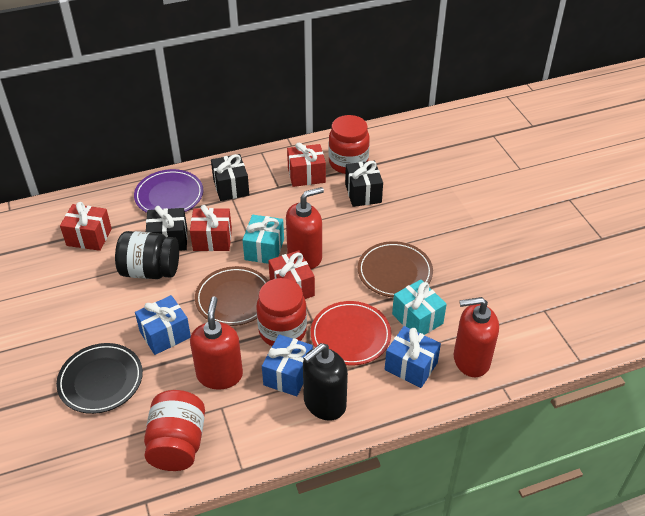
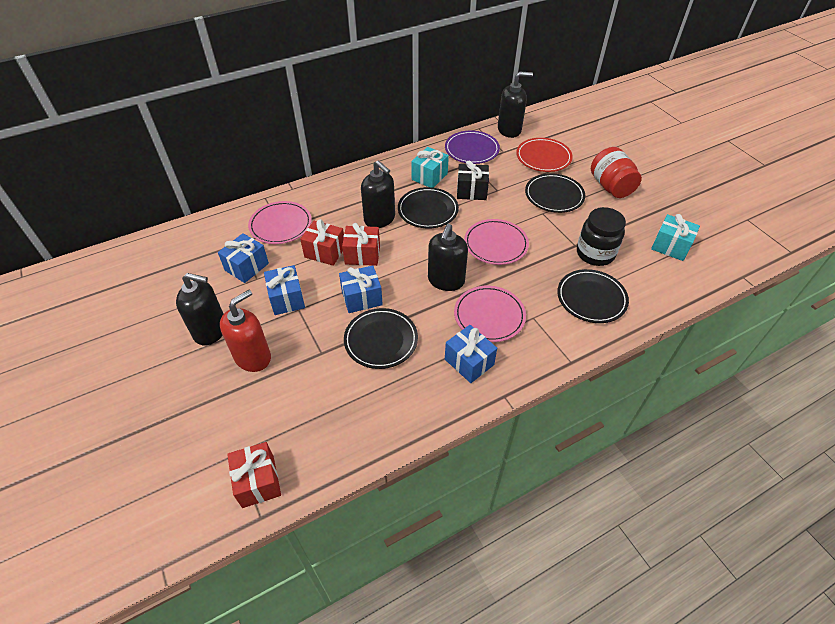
black gift: [146,206,187,251] [211,154,249,201] [345,160,383,207] = 3 -> [457,161,489,200] = 1
black plate: [56,343,143,414] = 1 -> [344,308,418,369] [398,187,459,228] [525,173,585,213] [557,269,629,323] = 4
black soap dispenser: [303,343,348,421] = 1 -> [176,273,223,345] [361,160,395,228] [428,224,468,291] [498,72,533,138] = 4
blue gift: [135,295,191,355] [262,334,313,396] [385,326,441,388] = 3 -> [218,233,269,283] [264,265,305,315] [339,265,383,313] [445,325,497,383] = 4
brown plate: [195,266,268,326] [358,241,433,297] = 2 -> none = 0
pink plate: none = 0 -> [248,201,312,244] [454,286,526,342] [464,219,529,265] = 3
red gift: [60,202,112,251] [190,205,232,251] [268,250,315,299] [287,143,326,187] = 4 -> [227,442,281,508] [300,219,344,266] [342,223,380,266] = 3
red jar: [144,390,205,471] [256,278,307,346] [329,115,370,174] = 3 -> [591,147,642,198] = 1
red soap dispenser: [190,296,243,390] [286,187,324,269] [454,297,499,377] = 3 -> [220,290,271,372] = 1

